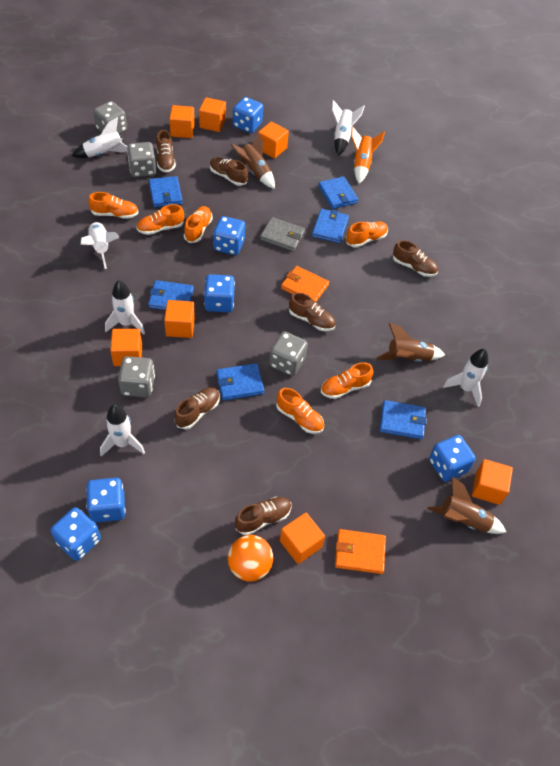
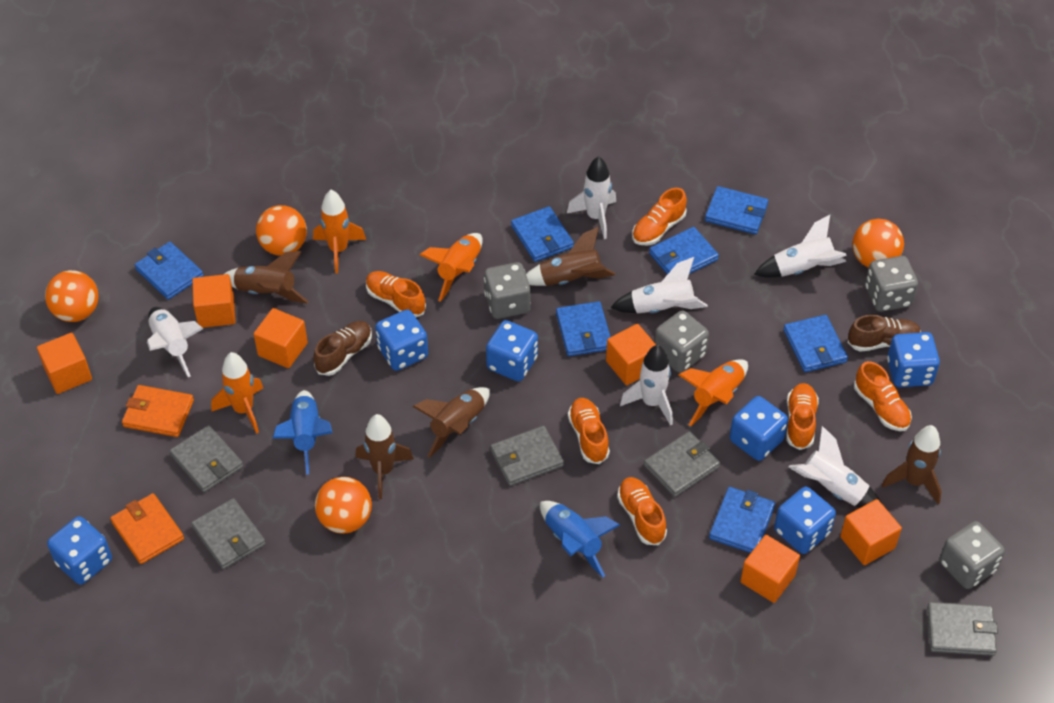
blue rocket: none = 0 -> [272,390,333,475] [540,501,620,577] = 2
blue wallet: [148,280,194,310] [149,176,183,207] [216,363,264,401] [312,209,349,243] [318,176,358,209] [380,400,427,439] = 6 -> [135,242,204,300] [511,206,574,262] [556,301,611,356] [649,227,719,275] [705,186,768,234] [709,487,775,553] [783,315,848,372] = 7
brown rocket: [231,132,275,189] [376,323,445,362] [427,477,506,534] = 3 -> [223,251,309,304] [355,414,414,499] [412,387,490,458] [526,227,615,286] [882,425,942,504] = 5
brown shoe: [156,130,176,173] [174,387,220,429] [210,157,248,186] [235,497,292,535] [289,293,336,331] [393,240,438,277] = 6 -> [313,321,372,376] [848,315,921,352] = 2
grey wallet: [260,217,305,251] = 1 -> [170,425,243,492] [191,498,266,569] [490,426,564,486] [644,431,720,497] [927,602,998,656] = 5
orange ball: [228,535,273,582] = 1 -> [45,270,99,322] [256,205,307,256] [315,477,372,534] [852,219,904,268] = 4
orange cube: [110,329,142,366] [164,300,195,338] [169,105,195,138] [199,97,226,132] [259,121,289,159] [280,513,325,564] [472,459,513,505] = 7 -> [37,333,92,394] [192,274,235,328] [254,308,308,368] [606,324,656,385] [740,535,800,603] [840,499,902,565] = 6
orange rocket: [351,126,385,184] = 1 -> [211,352,263,434] [313,190,366,274] [420,233,483,302] [679,359,748,426] = 4

